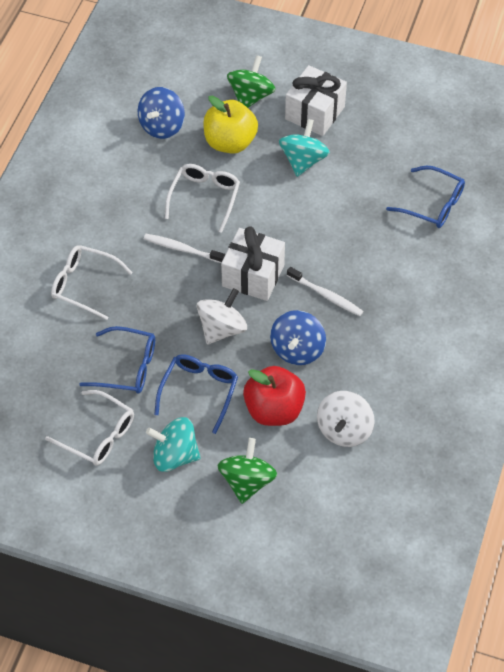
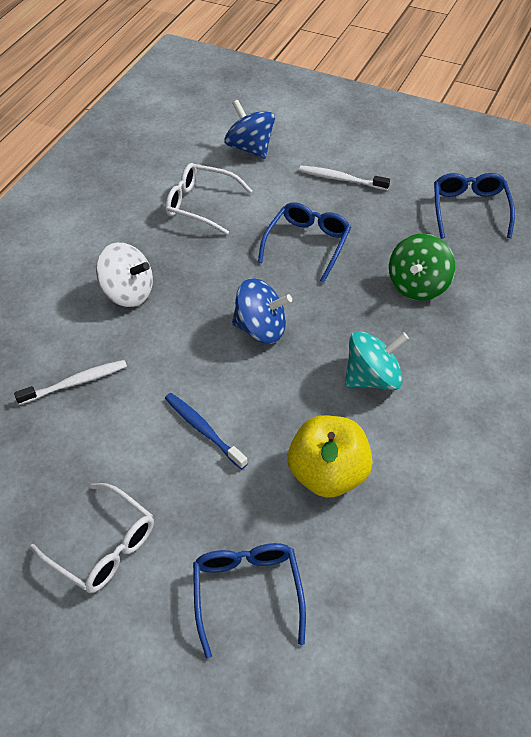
blue toothbrush: none = 0 -> [165,393,248,470] = 1
green spinning top: [218,438,277,504] [227,55,276,108] = 2 -> [389,234,455,301] = 1
red apple: [243,366,306,426] = 1 -> none = 0
turquoise spinning top: [146,417,201,472] [279,119,330,177] = 2 -> [345,331,409,390] = 1
white gift: [221,226,285,301] [285,65,347,136] = 2 -> none = 0
white glasses: [45,390,134,466] [51,245,133,320] [165,164,240,233] = 3 -> [30,483,154,593] [165,163,252,235] = 2
white spinning top: [197,288,247,344] [317,391,375,447] = 2 -> [96,242,153,307] = 1

